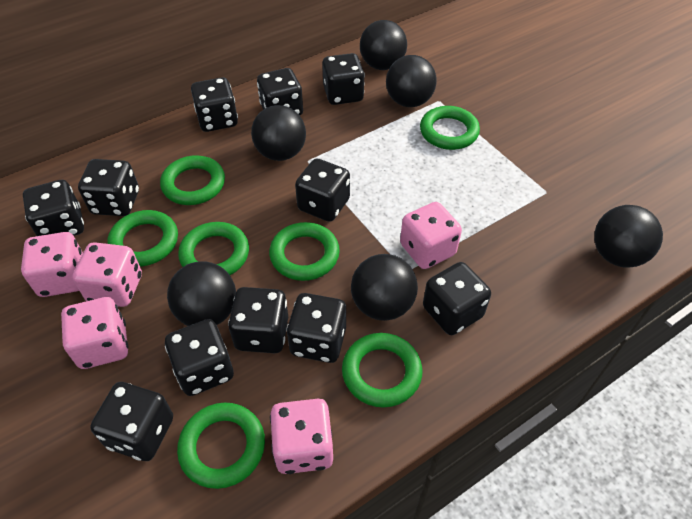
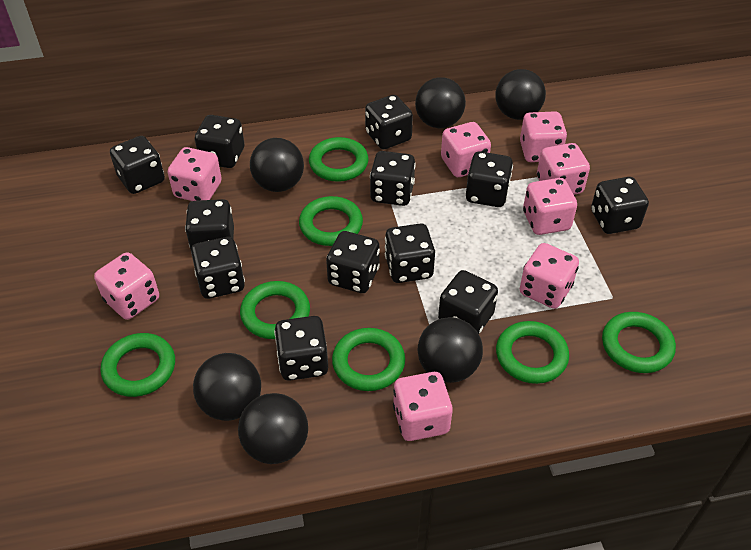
black dice: [23,180,84,236] [78,159,139,216] [90,382,173,461] [165,319,234,396] [191,77,238,132] [228,287,288,353] [257,68,303,115] [287,293,346,363] [295,158,350,222] [322,53,365,105] [423,262,491,335] = 11 -> [110,136,165,194] [185,199,234,249] [191,237,245,299] [195,115,245,168] [274,316,328,381] [326,231,380,293] [365,95,413,149] [370,151,416,206] [385,223,435,283] [438,270,498,334] [466,151,513,207] [591,177,649,234] = 12
pink dice: [21,232,83,297] [61,297,128,369] [72,242,142,307] [270,399,333,474] [400,202,462,269] = 5 -> [94,252,159,320] [168,147,222,201] [393,372,453,441] [441,122,491,177] [520,111,567,162] [520,243,579,309] [523,178,577,235] [537,143,590,195] = 8

